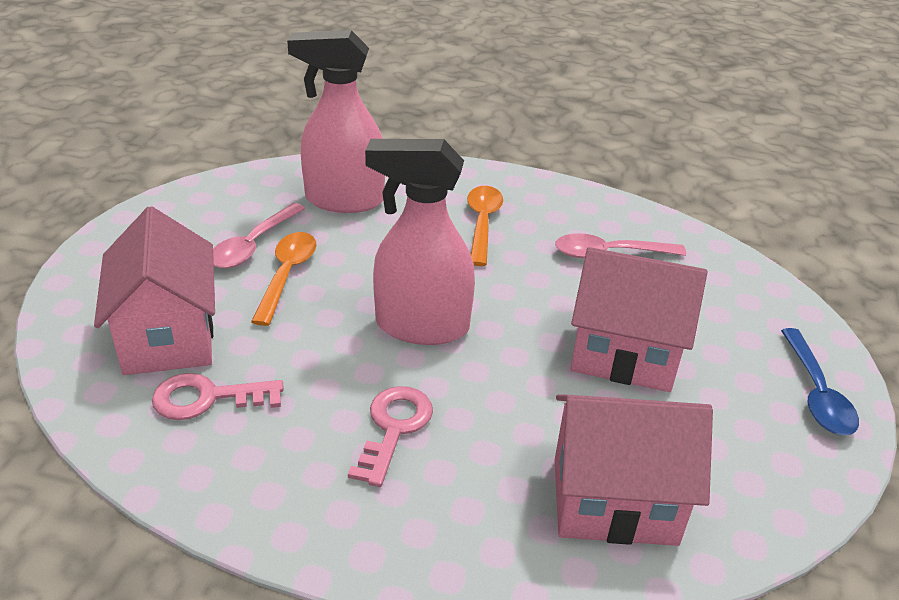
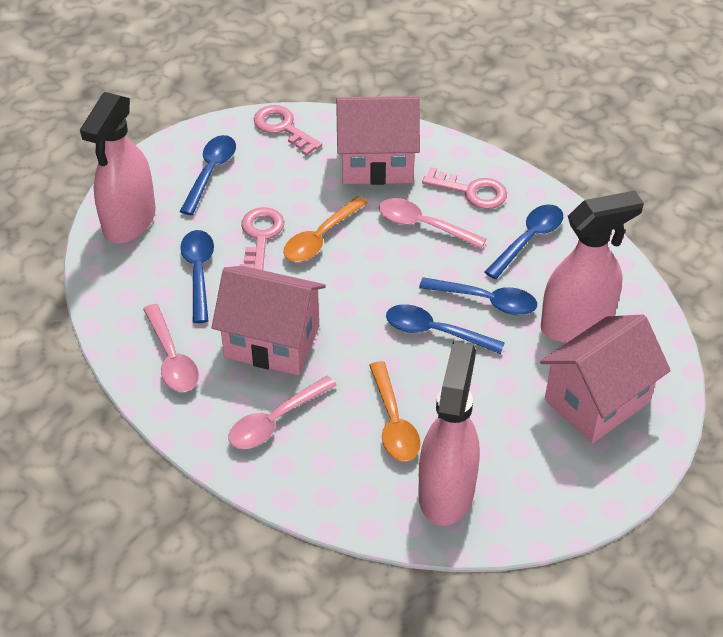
blue spoon: [781,328,859,435] = 1 -> [180,135,236,215] [180,230,214,323] [386,304,505,354] [419,277,537,315] [485,205,563,279] = 5
pink key: [152,373,284,420] [348,386,433,487] = 2 -> [240,207,284,270] [254,105,322,156] [422,167,507,209] = 3
pink spoon: [213,203,305,268] [555,233,686,258] = 2 -> [143,304,199,392] [228,376,337,449] [379,198,486,248] = 3
pink spray bottle: [287,30,385,213] [365,139,475,345] = 2 -> [80,92,156,244] [418,342,480,526] [541,191,644,343] = 3

